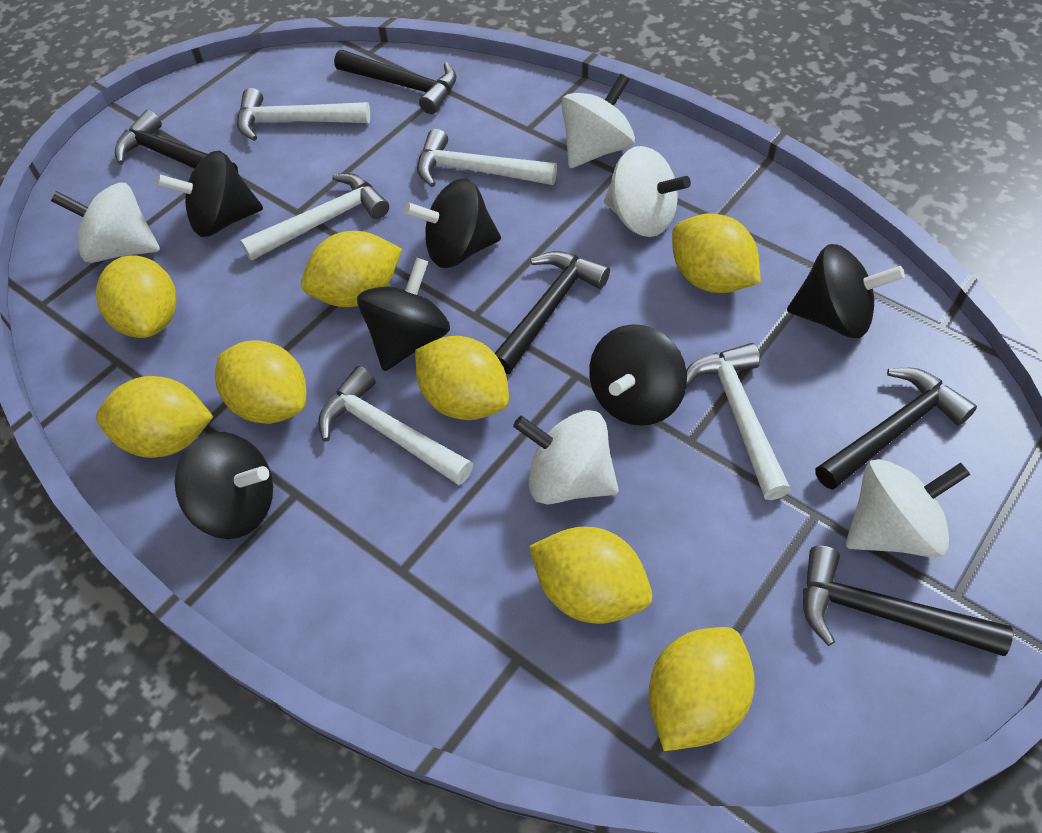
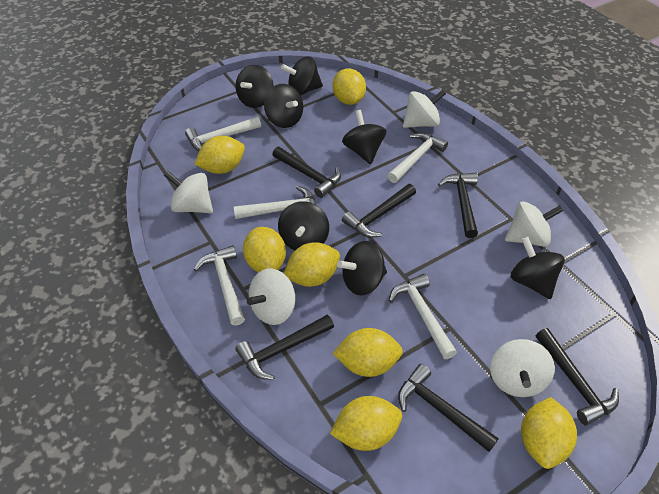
black hammer: [115,110,238,172] [334,50,457,114] [495,251,610,374] [803,545,1013,656] [815,368,977,490] = 5 -> [235,315,334,380] [272,147,341,198] [342,184,416,238] [398,364,499,452] [438,173,478,238] [536,328,619,426] = 6
black spinning top: [156,151,263,237] [175,432,273,539] [357,258,450,371] [404,179,501,268] [589,324,687,426] [787,244,905,338] = 6 -> [235,65,273,108] [264,84,303,128] [278,201,329,250] [281,56,323,96] [337,241,387,295] [342,110,386,164] [511,237,565,299] = 7
yellow lemon: [96,255,177,338] [96,376,213,458] [215,340,306,424] [301,231,402,307] [415,336,509,420] [529,527,652,624] [648,627,755,751] [672,213,761,293] = 8 -> [195,136,245,174] [243,227,286,272] [284,242,340,287] [330,396,402,451] [333,68,366,105] [333,328,403,377] [521,397,577,469] = 7

